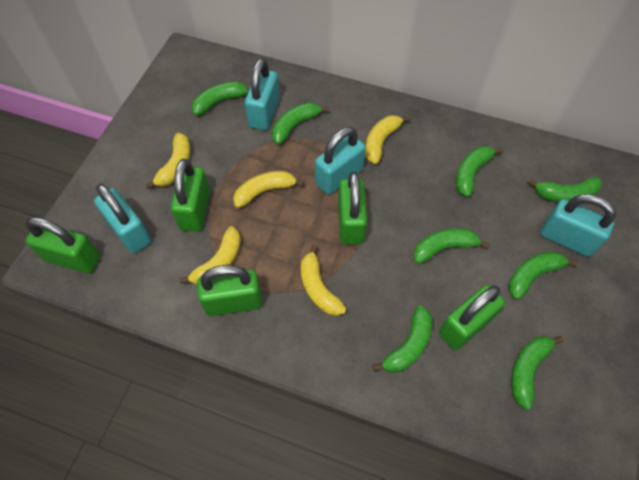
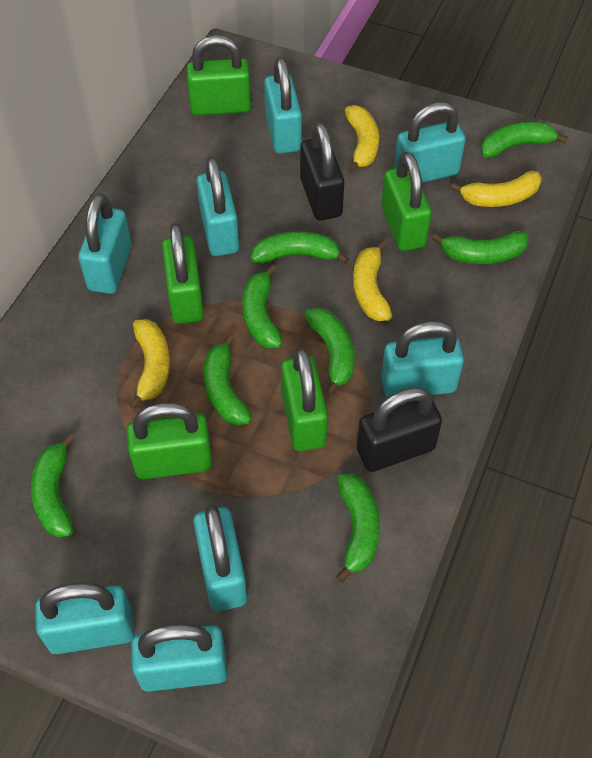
black padlock: none = 0 -> [300,122,344,220] [357,387,442,472] = 2
turquoise padlock: [94,184,151,253] [245,58,280,130] [315,127,366,195] [541,194,616,257] = 4 -> [35,583,135,654] [78,193,132,294] [131,624,228,692] [193,504,247,611] [196,157,239,256] [264,57,302,154] [381,321,464,398] [394,102,466,183] = 8
yellow banana: [145,133,190,189] [179,226,241,285] [233,171,304,208] [301,244,346,316] [365,115,410,164] = 5 -> [129,319,170,409] [345,105,379,173] [353,240,392,321] [451,171,542,207] = 4

